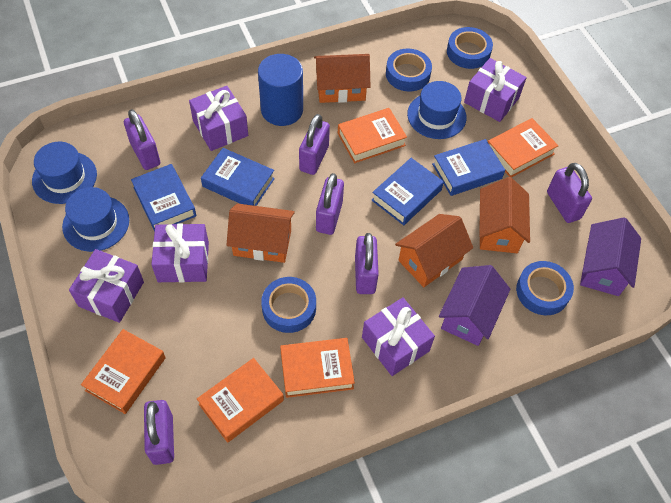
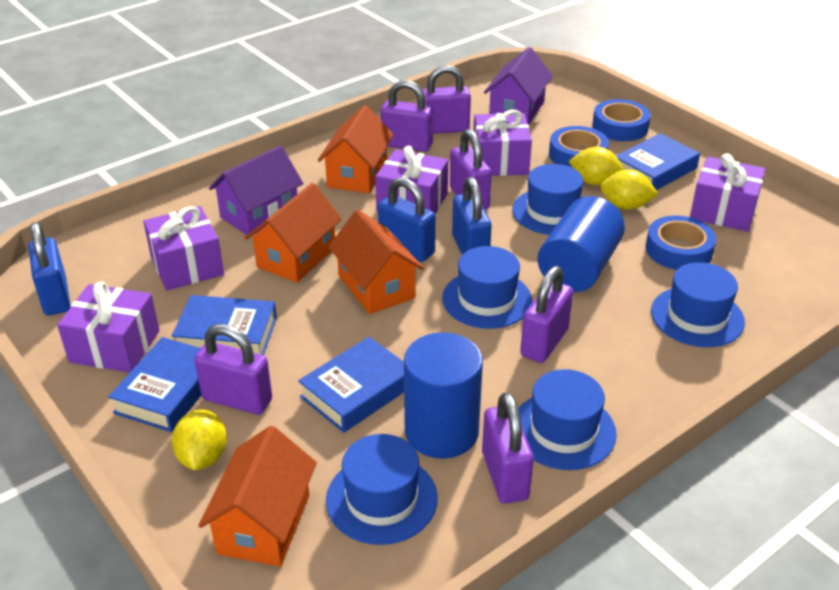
blue cylinder: [258,54,303,126] = 1 -> [404,332,483,459] [538,196,625,292] = 2
blue hat: [32,142,97,204] [62,187,129,252] [407,81,467,139] = 3 -> [326,434,438,545] [442,246,532,329] [512,164,583,235] [518,369,617,470] [651,262,745,347] = 5
blue padlock: none = 0 -> [29,222,71,315] [378,177,436,262] [452,177,492,255] = 3
blue tape: [261,277,316,333] [386,48,432,92] [447,27,493,69] [516,261,574,315] = 4 -> [549,126,609,168] [592,99,651,141] [646,216,716,270] = 3
orange book: [81,329,166,414] [197,358,284,443] [280,338,355,398] [338,108,407,163] [488,118,558,177] = 5 -> none = 0
yellow lemon: none = 0 -> [172,409,227,470] [569,147,623,186] [600,170,658,210] = 3

